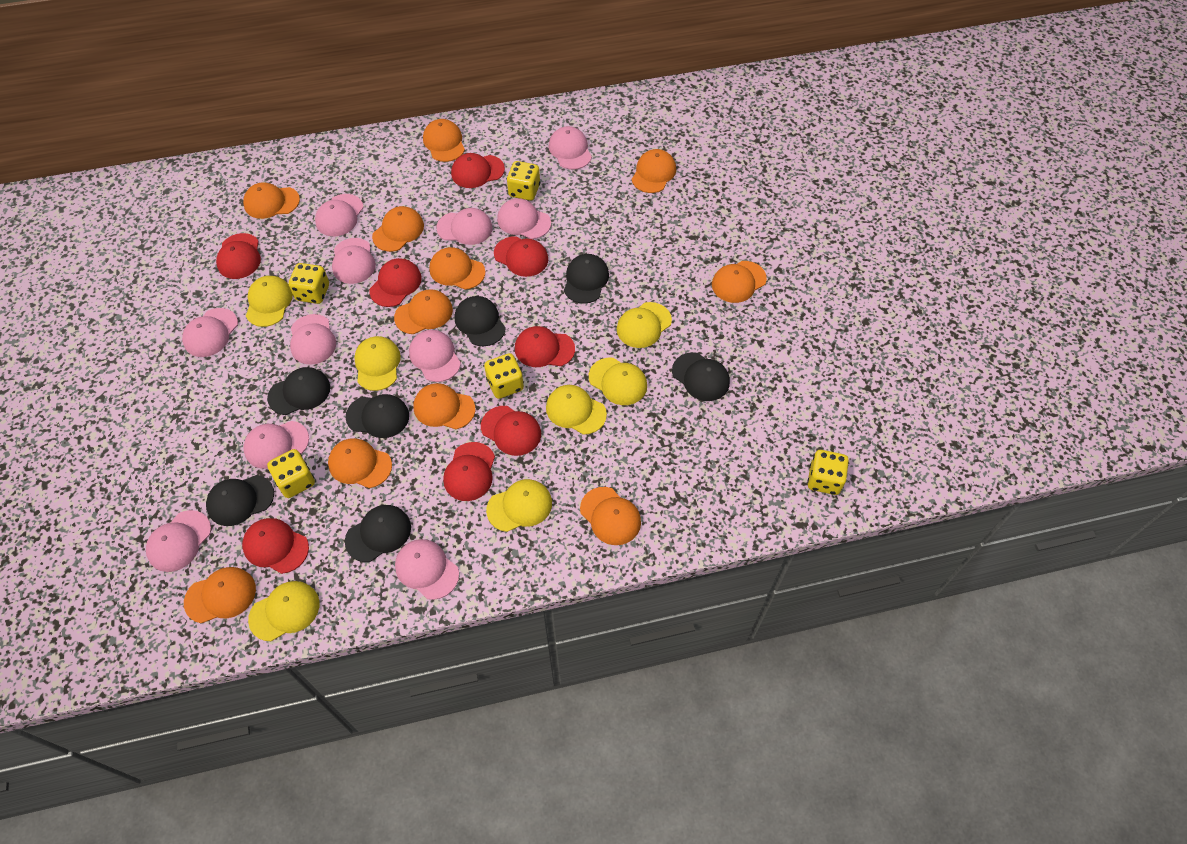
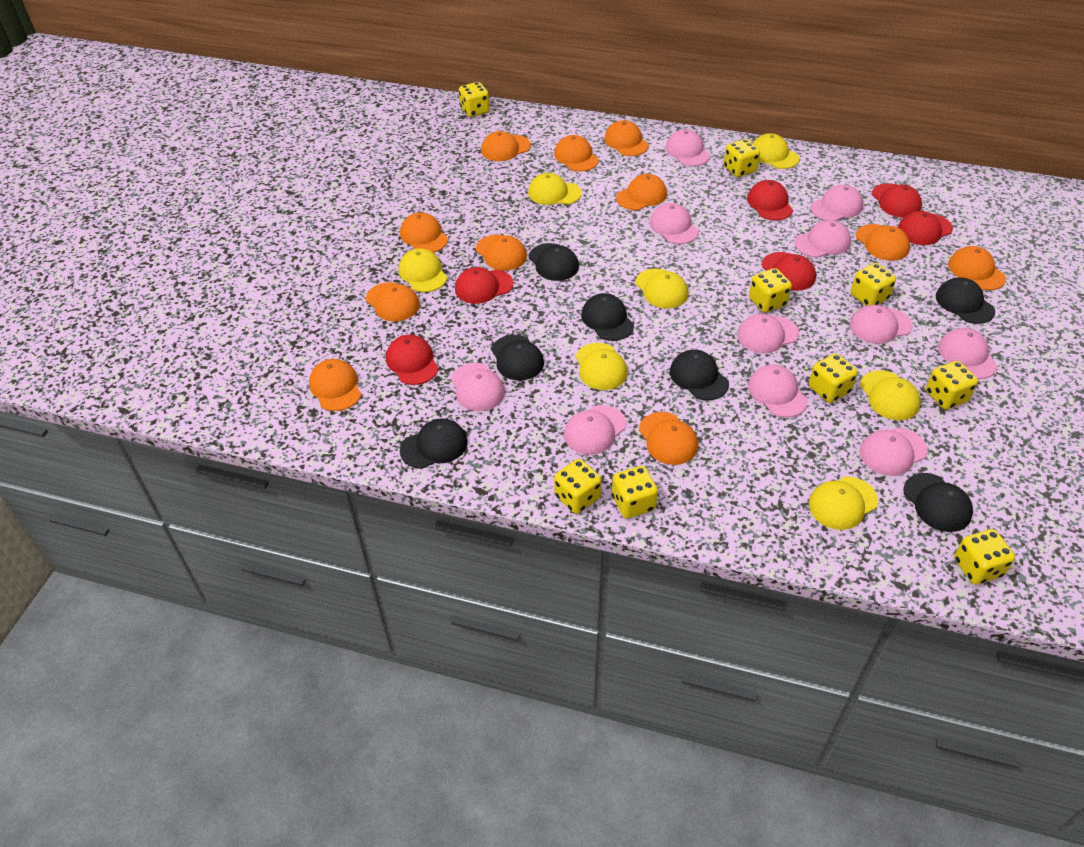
red cap: [216,233,261,279] [242,518,309,574] [369,258,422,307] [443,442,495,501] [451,153,505,188] [481,406,541,456] [494,236,548,277] [515,326,575,367] = 8 -> [386,335,439,385] [455,267,513,304] [747,180,793,221] [762,252,816,291] [872,183,922,218] [898,211,953,245] = 6
yellow dice: [267,449,315,498] [289,263,329,304] [484,353,524,399] [507,161,540,201] [807,450,849,495] = 5 -> [459,82,490,117] [554,459,602,514] [612,466,658,518] [724,139,760,177] [749,268,792,313] [809,353,857,403] [851,263,896,306] [926,361,978,410] [954,529,1015,585] = 9

